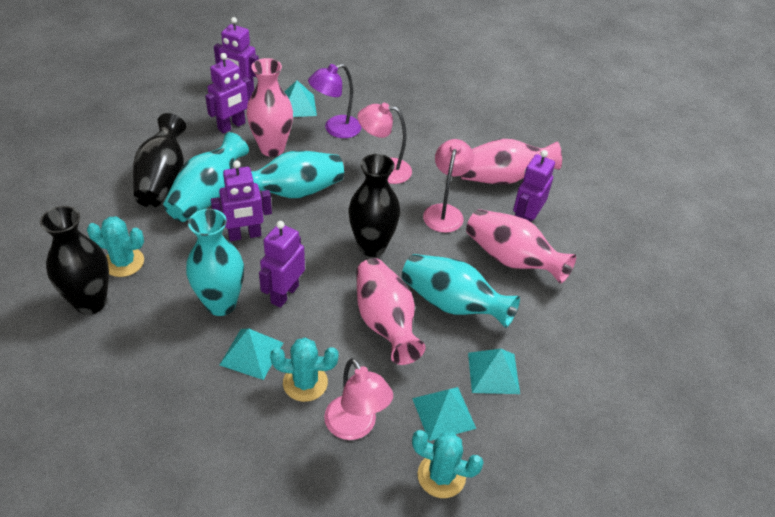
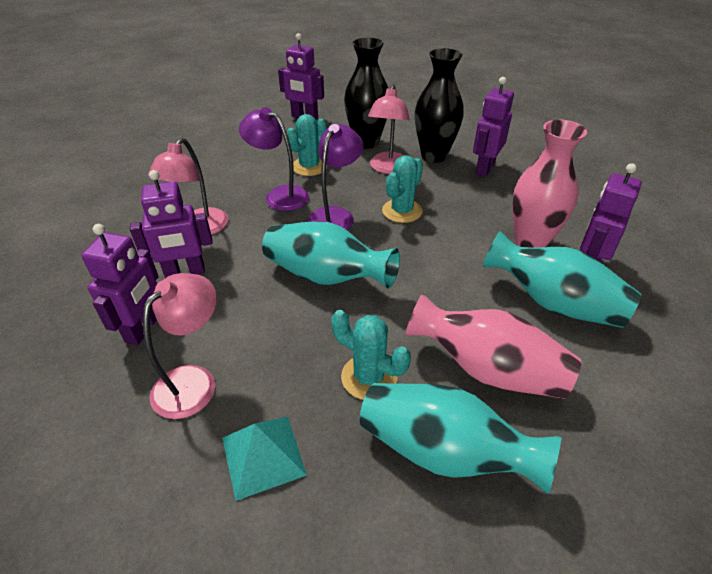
black vase: [40,206,109,315] [133,113,186,208] [348,154,401,257] = 3 -> [344,38,389,148] [415,48,464,163] = 2
pink vase: [246,58,293,157] [356,258,425,365] [460,139,562,185] [466,209,576,283] = 4 -> [405,294,581,399] [512,119,587,248] = 2
purple lamp: [308,64,362,138] = 1 -> [239,107,309,211] [308,124,363,230] = 2
turquoise pyramid: [219,328,283,380] [285,80,317,117] [412,387,476,441] [468,349,520,394] = 4 -> [222,417,307,501] = 1
turquoise vase: [163,132,249,222] [186,209,244,316] [251,150,344,198] [402,254,520,328] = 4 -> [262,221,400,288] [360,383,561,495] [483,231,641,328] = 3

